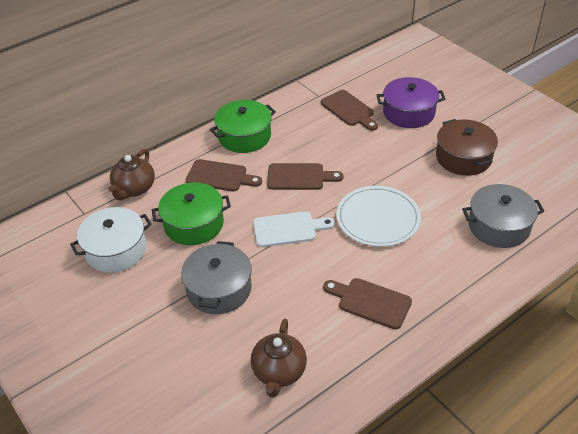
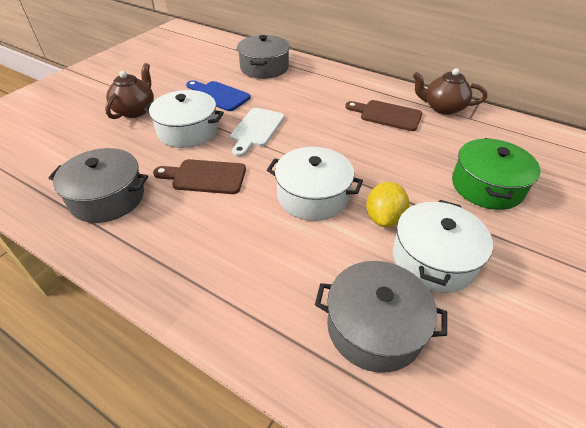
blue cutting board: none = 0 -> [186,80,251,111] = 1
brown cutting board: [186,159,262,192] [267,163,343,190] [321,90,378,131] [323,278,412,330] = 4 -> [153,159,246,194] [345,100,422,131] = 2
brown pot: [436,119,498,176] = 1 -> none = 0
green pot: [152,183,231,245] [210,100,276,153] = 2 -> [452,138,541,210] = 1
grey pot: [181,241,252,314] [462,184,544,248] = 2 -> [48,148,148,223] [237,35,290,79] [315,261,447,373] = 3
purple pot: [377,77,445,128] = 1 -> none = 0
white plate: [336,186,421,247] = 1 -> none = 0
white pot: [70,207,152,273] = 1 -> [144,90,224,148] [267,147,363,221] [393,200,493,293] = 3
yellow lemon: none = 0 -> [366,182,409,227] = 1

